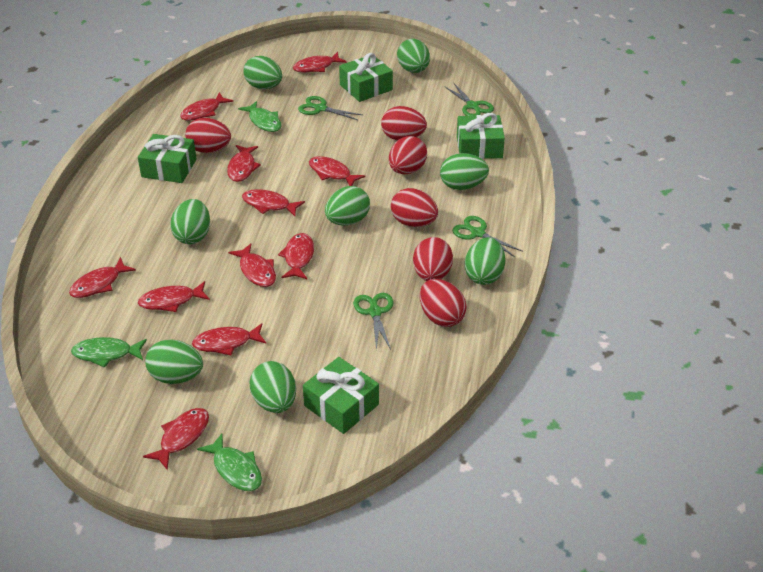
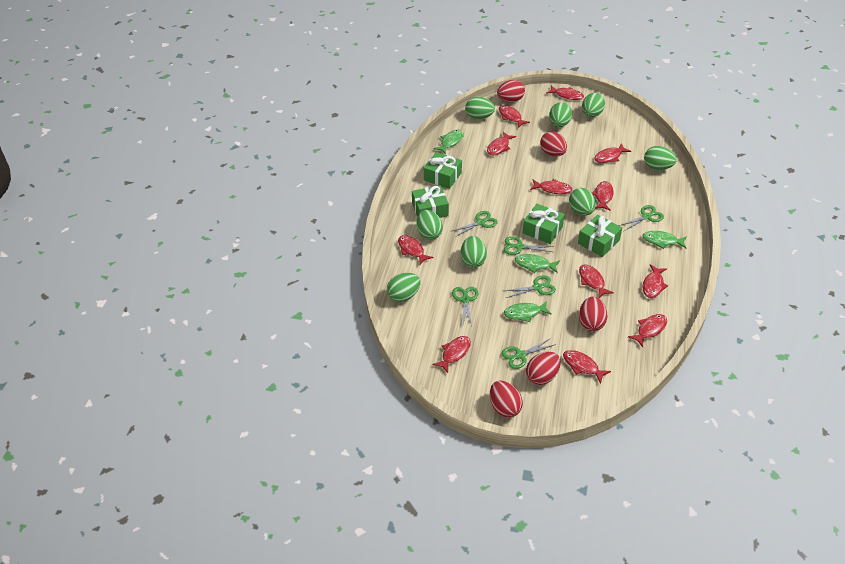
green fish: [71,337,147,368] [197,433,262,491] [238,101,282,132] = 3 -> [433,130,464,154] [504,301,552,322] [515,254,560,273] [642,231,687,249] = 4
green scissors: [298,96,362,120] [353,293,393,351] [444,82,494,116] [452,216,523,257] = 4 -> [450,211,498,237] [452,287,479,326] [502,338,556,369] [504,236,554,255] [504,275,556,298] [618,205,664,231] = 6
red egg: [185,118,231,153] [381,106,427,141] [389,136,427,174] [391,188,438,227] [413,237,453,281] [420,279,467,327] = 6 -> [490,381,523,418] [497,80,525,102] [526,352,560,385] [540,131,567,157] [579,297,607,331] = 5
red fish: [69,257,136,298] [138,281,210,312] [143,408,209,470] [180,92,233,121] [192,323,267,355] [227,145,261,182] [228,244,276,287] [242,189,305,216] [278,233,314,280] [293,52,347,72] [309,156,365,186] = 11 -> [398,235,434,265] [433,336,471,373] [487,131,516,155] [499,105,530,128] [530,179,572,194] [546,85,584,100] [563,350,611,384] [579,264,614,298] [592,181,614,211] [595,143,631,163] [628,314,667,347] [642,264,668,298] = 12

